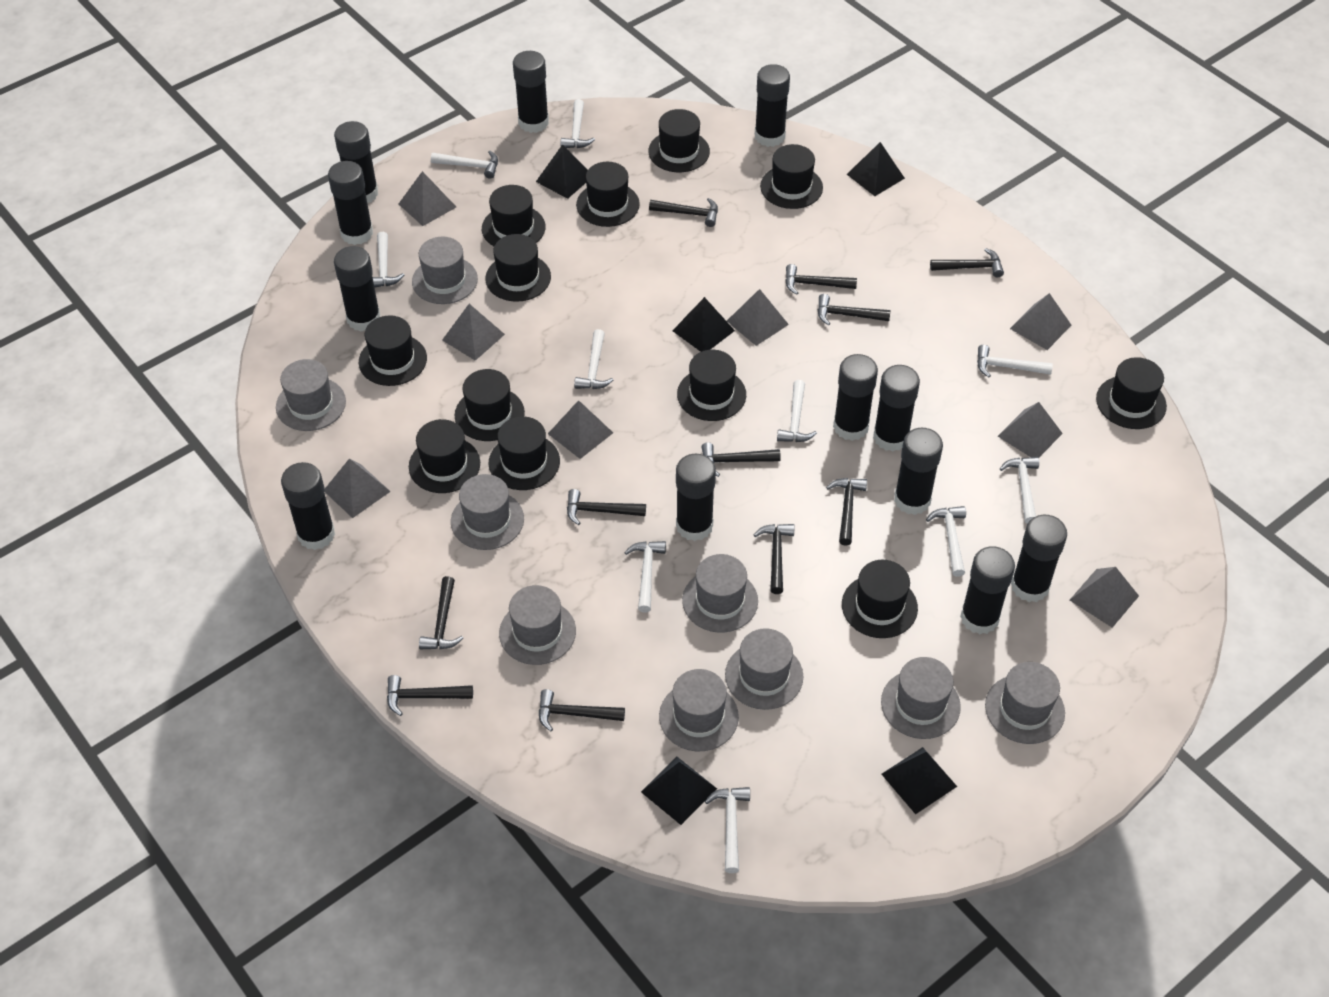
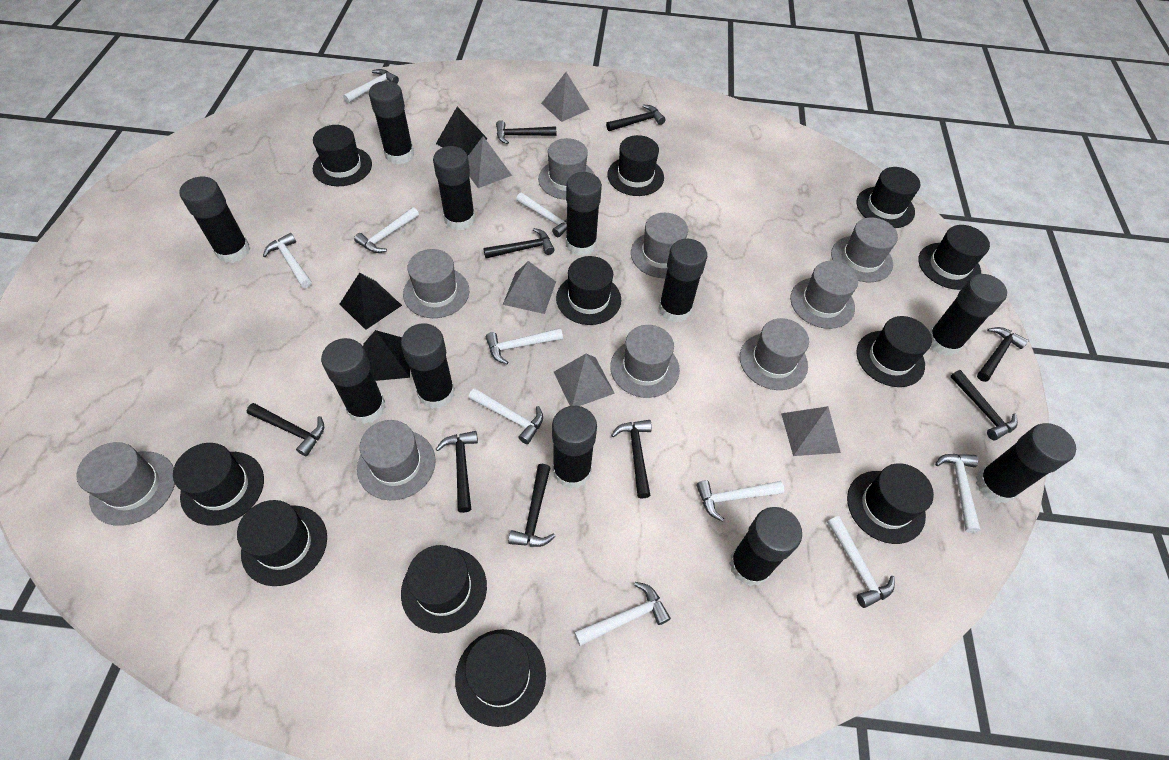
black glue stick: [281,462,335,550] [328,161,373,245] [334,121,378,203] [334,246,380,331] [513,51,549,133] [676,454,716,541] [755,64,790,147] [833,354,878,441] [873,365,920,451] [894,428,943,515] [960,546,1015,634] [1011,515,1067,602] = 12 -> [179,176,250,263] [321,338,386,424] [369,81,414,164] [401,324,455,409] [433,146,475,231] [552,406,597,489] [566,172,602,256] [659,238,707,323] [729,507,802,586] [930,274,1007,356] [976,423,1076,503] = 11
black hammer: [387,675,473,716] [419,576,463,649] [539,689,625,731] [567,489,646,525] [649,198,718,227] [701,442,781,477] [754,524,794,594] [785,264,857,295] [818,294,891,325] [826,478,867,546] [930,248,1004,277] = 11 -> [247,403,324,457] [436,431,478,513] [483,228,554,258] [496,120,556,144] [508,464,556,547] [606,105,666,131] [611,420,652,499] [950,370,1018,440] [977,327,1029,382] = 9
black hat: [359,315,427,386] [409,419,480,493] [455,369,525,441] [482,185,546,246] [485,234,551,302] [489,416,560,490] [576,162,640,227] [648,109,710,172] [677,350,746,421] [760,144,823,209] [842,560,918,638] [1096,357,1167,429] = 12 -> [173,443,264,525] [237,500,327,586] [313,125,372,186] [401,545,487,633] [455,629,546,727] [556,256,621,325] [607,135,664,196] [847,463,934,544] [856,316,932,387] [857,167,920,228] [918,225,990,290] = 11
black pyramid: [536,144,588,199] [641,757,717,825] [673,297,735,352] [847,142,905,196] [881,747,957,814] = 5 -> [340,273,402,330] [363,330,410,381] [436,107,488,156] = 3
grey pyramid: [325,459,391,518] [399,171,456,226] [442,304,505,361] [548,400,613,459] [727,289,789,346] [998,402,1063,458] [1010,293,1071,350] [1070,567,1139,628] = 8 -> [468,136,512,188] [503,261,556,314] [541,72,590,122] [554,354,615,406] [781,406,841,456] = 5

